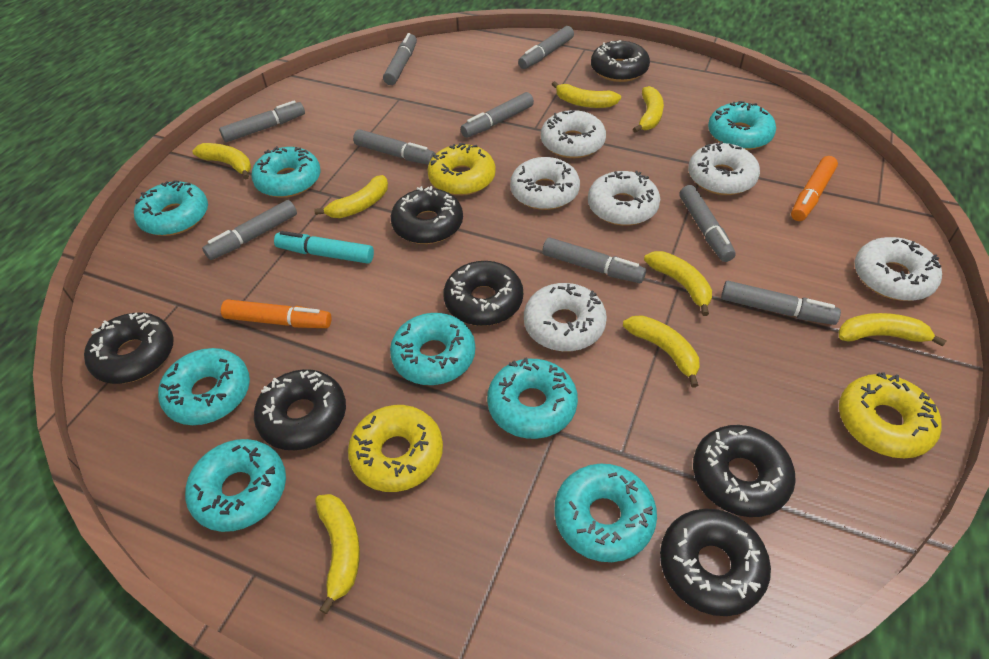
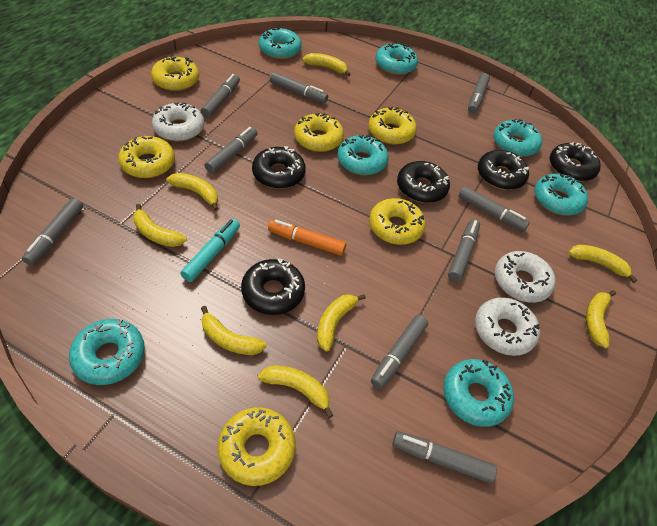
black donut: [84,313,174,384] [254,369,346,450] [391,186,463,244] [443,261,523,326] [591,40,650,82] [660,509,771,616] [693,425,796,517] = 7 -> [241,259,305,315] [252,146,306,189] [397,161,450,203] [478,150,529,190] [550,142,601,181] = 5
orange marker: [221,299,331,328] [791,156,838,221] = 2 -> [268,220,346,256] = 1
turquoise donut: [134,180,208,236] [158,348,250,425] [185,439,286,532] [252,146,321,198] [390,313,475,385] [487,358,578,439] [554,464,657,562] [708,101,776,150] = 8 -> [69,319,145,385] [259,28,302,59] [337,135,389,175] [375,43,418,75] [443,359,514,427] [493,119,542,157] [534,174,588,216] = 7
white donut: [510,157,580,210] [524,283,607,351] [541,110,606,158] [588,171,660,226] [688,141,760,195] [855,237,942,301] = 6 -> [152,102,204,142] [475,297,540,356] [495,251,555,303] = 3
yellow donut: [348,405,443,492] [427,143,496,196] [839,372,942,458] = 3 -> [118,136,175,178] [151,56,199,91] [217,407,296,486] [294,113,344,152] [368,107,417,145] [369,198,426,245] = 6

